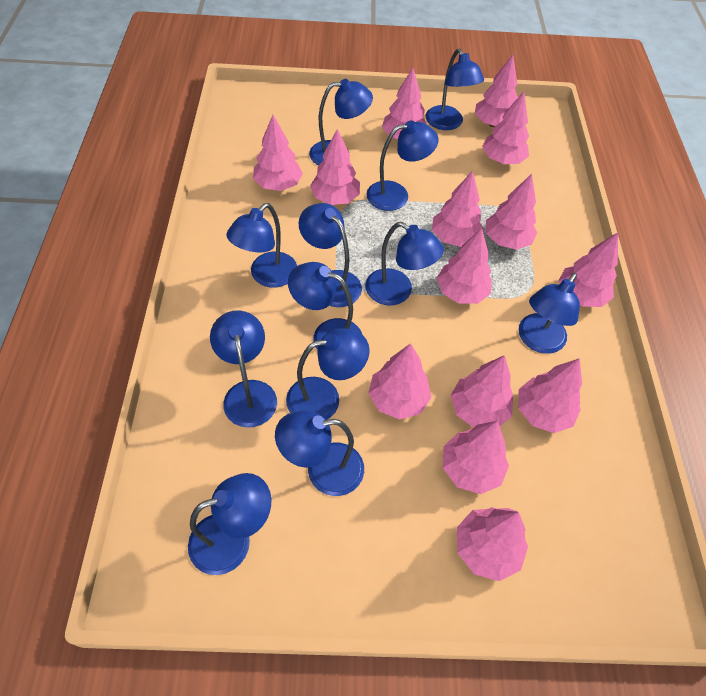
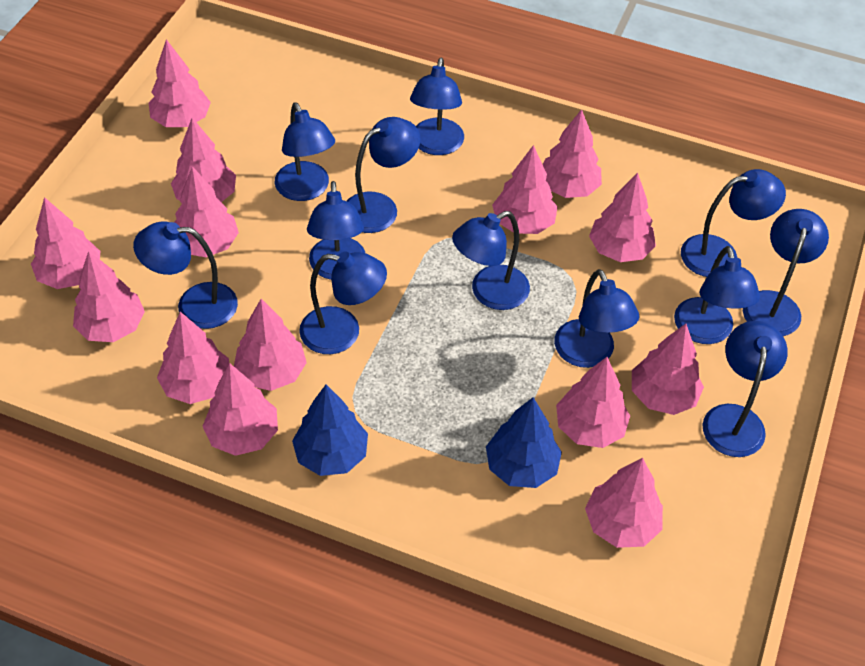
blue tree: none = 0 -> [292,385,368,476] [486,397,562,488] = 2

